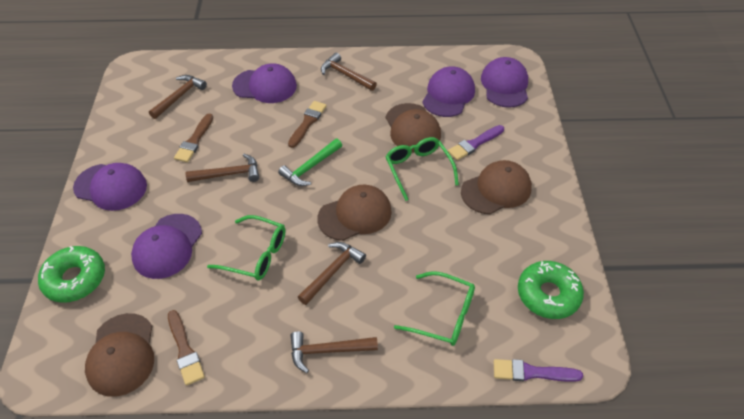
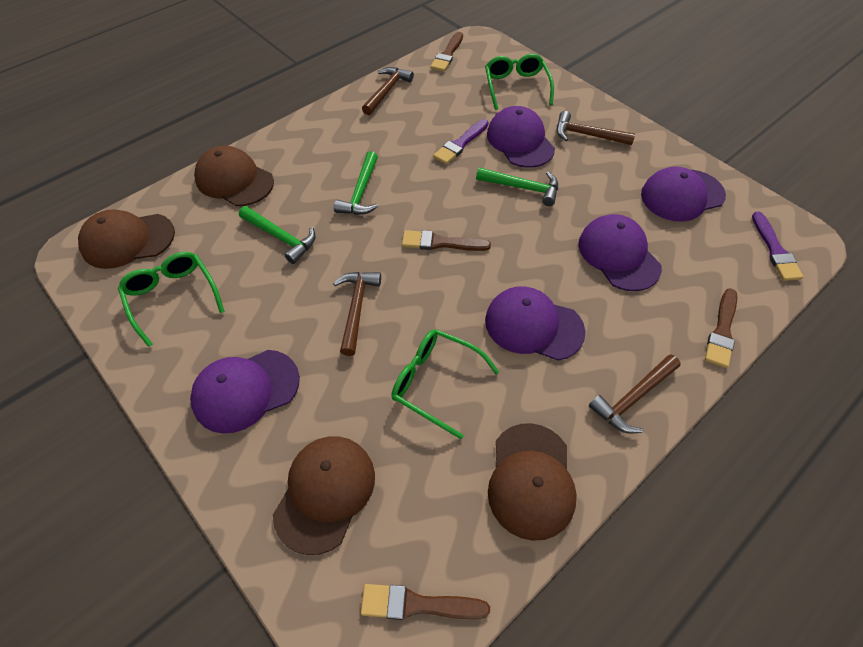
brown brush: [168,310,205,386] [174,114,213,162] [288,101,327,148] = 3 -> [361,584,490,620] [402,230,491,251] [430,32,463,72] [705,288,737,368] = 4
brown hammer: [149,75,207,119] [185,154,259,182] [290,331,378,373] [298,242,366,305] [321,53,377,91] = 5 -> [333,272,381,356] [362,67,414,115] [557,111,635,145] [589,354,681,433] = 4
green donut: [38,246,105,303] [518,261,584,319] = 2 -> none = 0
green hammer: [278,139,342,186] = 1 -> [239,206,316,264] [334,151,378,215] [476,167,558,206] = 3

